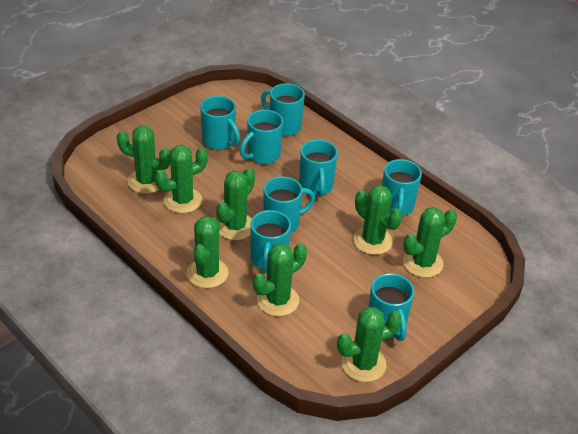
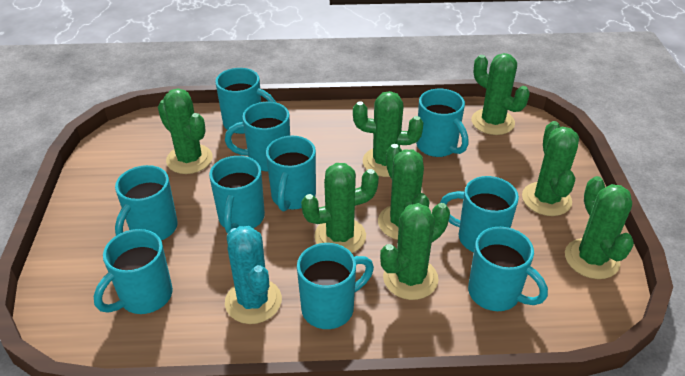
turquoise cactus: none = 0 -> [225,226,282,324] = 1
turquoise mug: [200,96,240,150] [240,110,283,164] [250,210,291,273] [261,83,305,136] [263,176,315,233] [299,140,338,197] [369,273,414,341] [382,159,422,216] = 8 -> [94,229,173,314] [115,165,178,240] [209,156,265,233] [215,68,276,134] [225,102,290,172] [266,136,316,211] [297,243,374,329] [416,89,468,157] [440,176,519,252] [468,227,548,311] = 10

